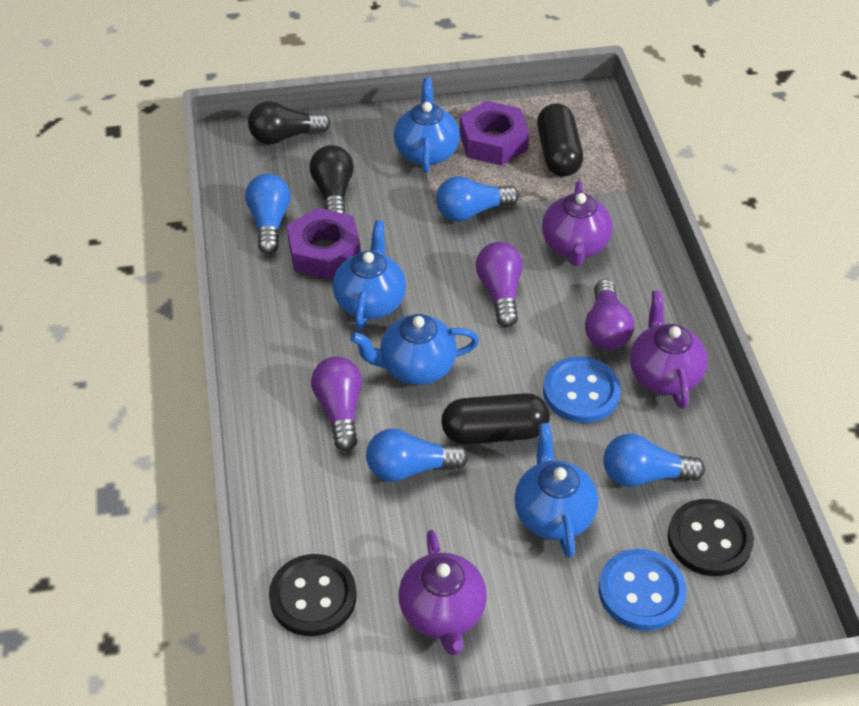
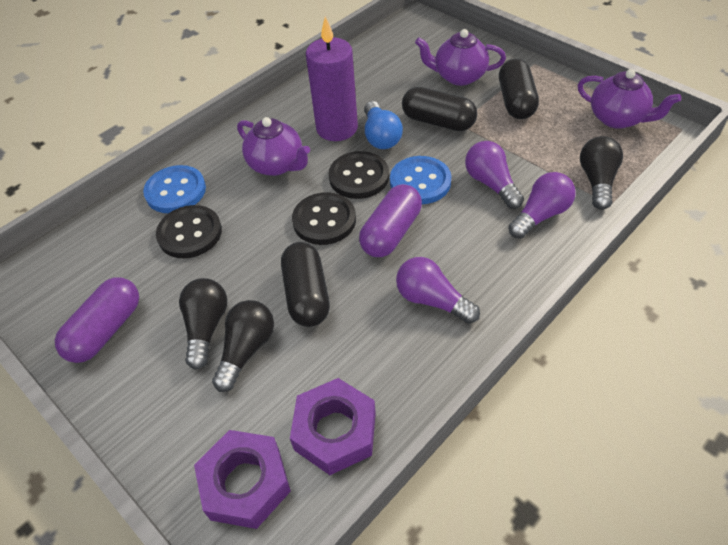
black button: [269,554,357,636] [668,499,754,576] = 2 -> [156,205,222,258] [292,192,356,245] [328,151,389,199] = 3
black capsule: [441,393,550,444] [537,103,583,177] = 2 -> [281,242,330,327] [402,87,477,131] [499,58,539,119] = 3
black light bulb: [248,101,331,145] [310,145,354,214] = 2 -> [179,278,228,370] [212,300,274,392] [580,136,623,210] = 3
blue light bulb: [245,174,290,254] [366,429,469,482] [436,176,519,221] [603,434,705,487] = 4 -> [364,101,403,149] = 1
blue teapot: [333,220,406,331] [350,314,479,385] [394,78,460,173] [514,423,598,558] = 4 -> none = 0
purple candle: none = 0 -> [306,16,358,141] = 1
purple capsule: none = 0 -> [55,277,139,363] [359,184,422,257] = 2

